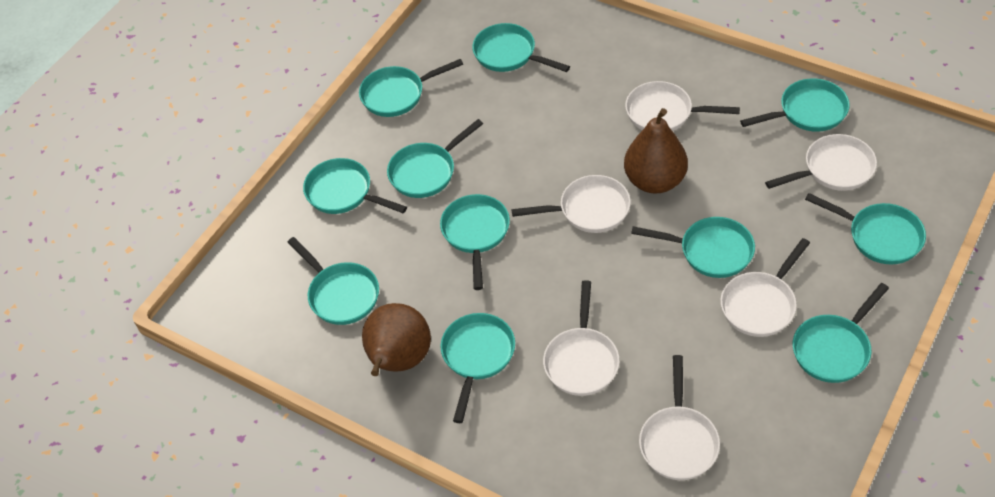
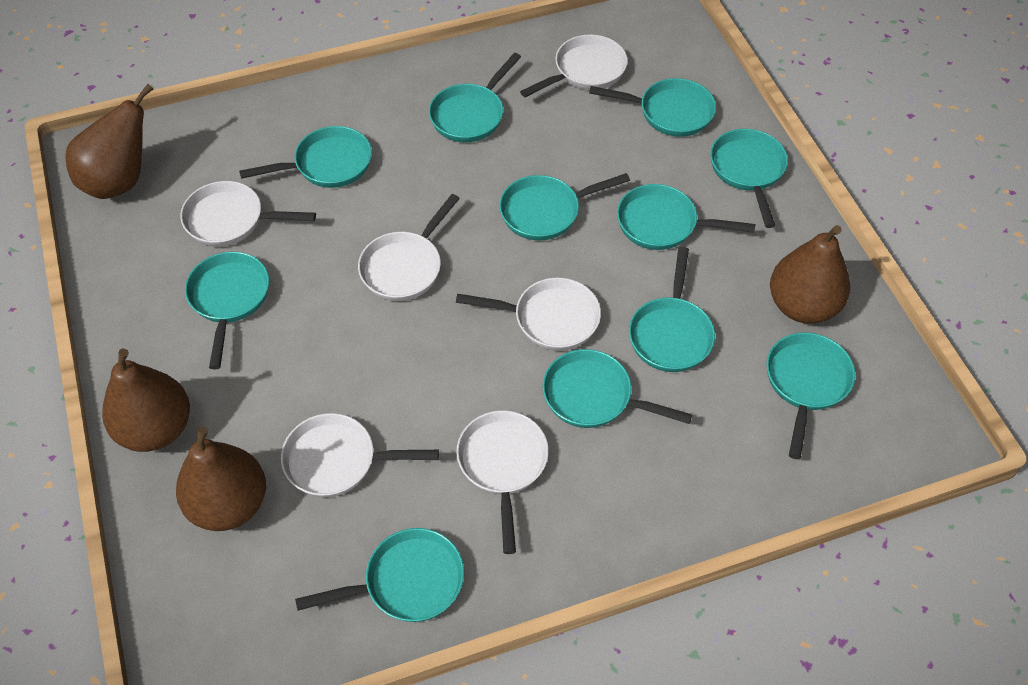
brown pear: [362,303,431,376] [624,108,688,194] = 2 -> [65,84,153,199] [102,349,190,452] [176,427,266,531] [770,225,850,324] = 4

